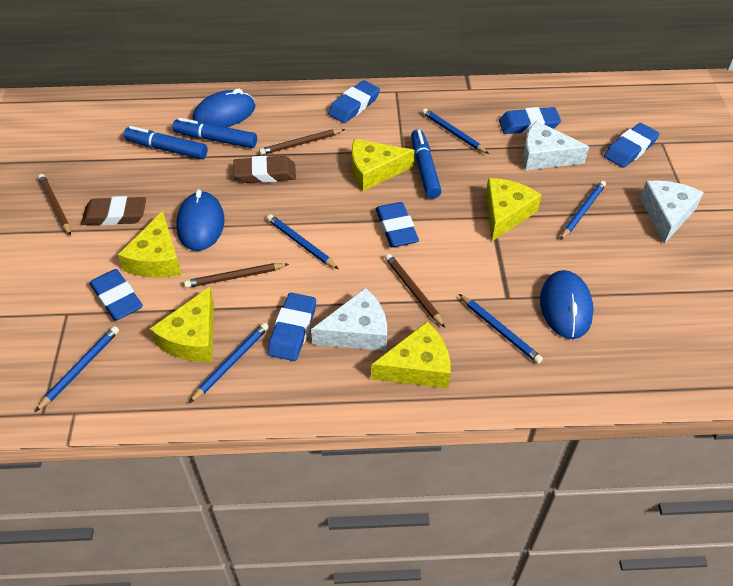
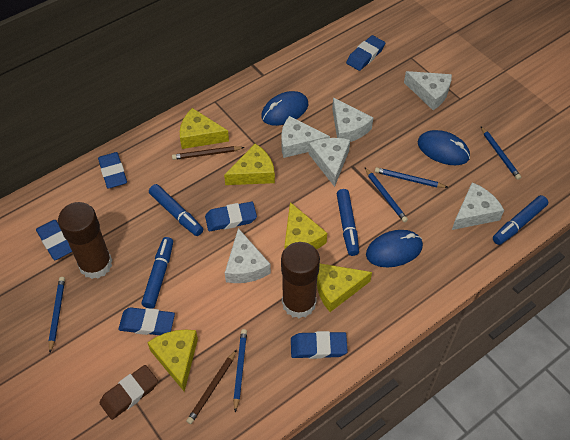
blue marker: [124,126,208,159] [172,118,257,148] [411,129,442,199] = 3 -> [142,237,173,309] [149,184,203,236] [337,189,359,256] [493,195,548,245] = 4
blue pencil: [35,326,119,412] [189,323,269,403] [267,214,338,269] [422,108,489,154] [459,294,543,364] [560,180,606,240] = 6 -> [49,277,65,353] [233,329,247,412] [365,168,408,223] [375,167,448,188] [481,127,521,180] = 5
brown eraser: [81,196,146,226] [233,156,296,183] = 2 -> [99,365,158,420] = 1
brown glue stick: none = 0 -> [58,202,112,279] [281,242,320,319] = 2
brown pencil: [38,174,71,236] [184,263,289,288] [259,129,345,155] [385,254,445,327] = 4 -> [172,146,245,160] [186,349,237,424] = 2
white cheese: [311,288,387,351] [523,121,589,171] [640,180,704,244] = 3 -> [225,228,271,283] [281,116,330,158] [309,138,350,187] [332,98,373,142] [404,71,452,110] [452,182,504,230] = 6

